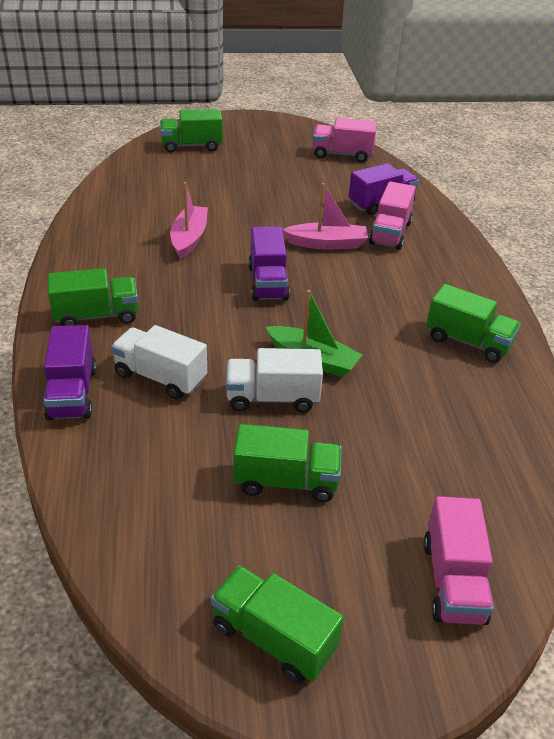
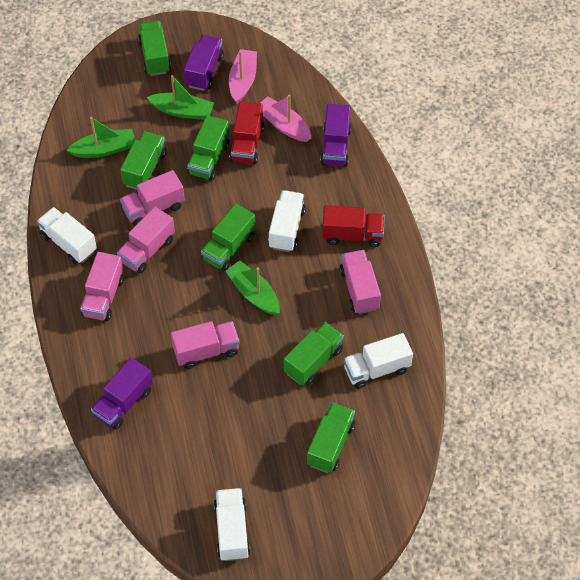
green boat: [266,290,363,377] = 1 -> [66,117,135,158] [146,75,214,120] [225,260,280,315] = 3
green truck: [48,268,138,326] [160,109,223,152] [211,565,344,684] [233,424,342,502] [426,284,521,363] = 5 -> [120,131,166,190] [138,21,171,76] [187,115,229,181] [201,204,256,271] [284,322,344,385] [307,402,355,473] = 6
pink truck: [313,118,377,162] [369,181,416,250] [424,496,494,625] = 3 -> [80,252,124,321] [117,207,175,274] [120,170,185,226] [171,321,240,369] [339,250,381,314] = 5
red truck: none = 0 -> [229,101,264,165] [322,205,385,247] = 2
white truck: [111,325,207,400] [226,348,323,413] = 2 -> [37,207,97,264] [214,488,250,561] [268,190,306,252] [343,333,413,389] = 4

